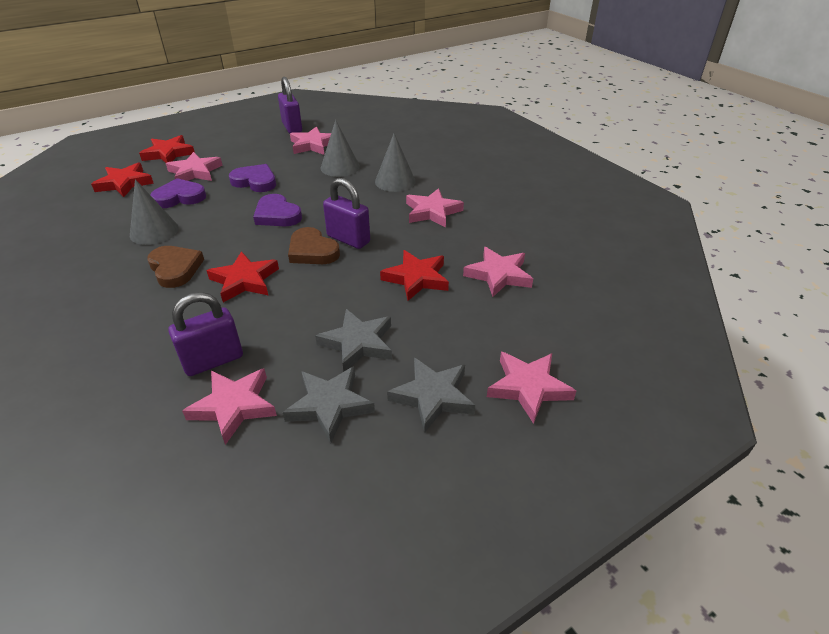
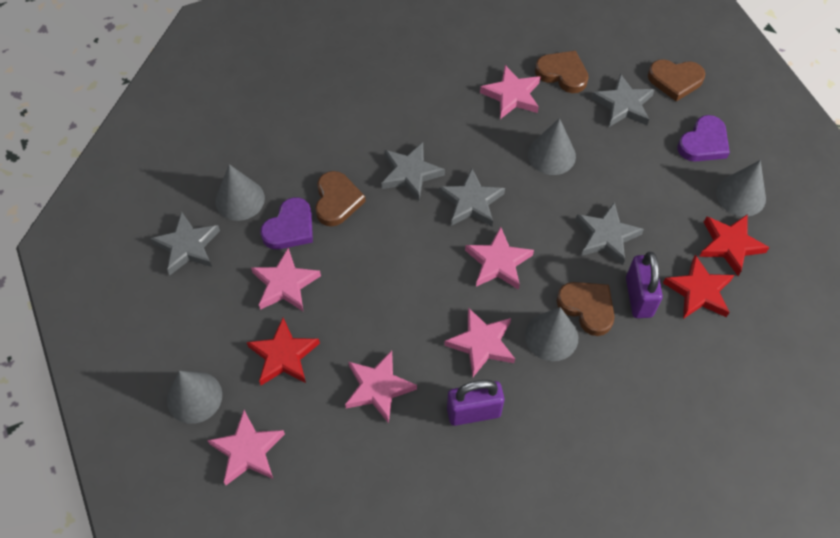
brown heart: [147,246,204,288] [288,227,340,264] = 2 -> [315,171,366,226] [535,50,589,93] [557,282,615,336] [648,59,705,101] = 4
grey cone: [130,179,179,245] [321,120,360,177] [375,133,416,192] = 3 -> [167,371,222,424] [215,164,265,221] [525,307,578,361] [528,118,576,175] [716,160,766,217] = 5
grey star: [283,366,375,443] [315,309,392,371] [387,357,475,433] = 3 -> [150,212,220,275] [381,142,445,201] [439,169,505,226] [576,202,644,265] [591,74,655,127] = 5
purple heart: [150,178,206,208] [229,164,276,192] [253,194,302,226] = 3 -> [260,197,313,249] [678,115,730,161] = 2
purple padlock: [168,292,243,376] [278,77,302,134] [323,178,370,249] = 3 -> [447,380,504,426] [626,252,663,318] = 2
red star: [91,162,154,197] [139,135,195,163] [206,251,279,302] [380,250,449,301] = 4 -> [247,318,320,385] [663,255,734,319] [699,214,770,276] = 3

